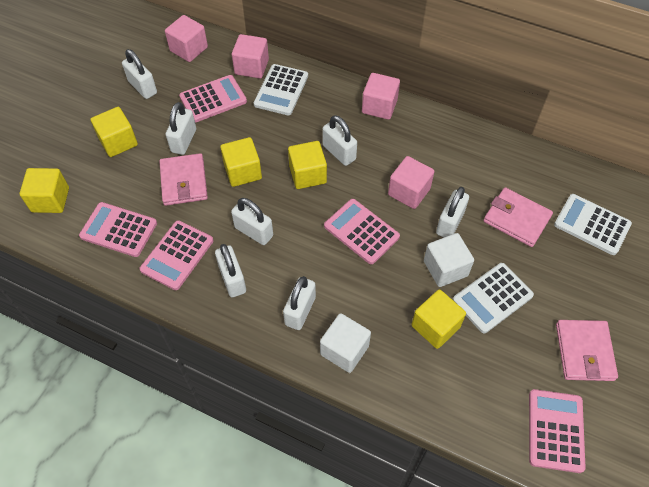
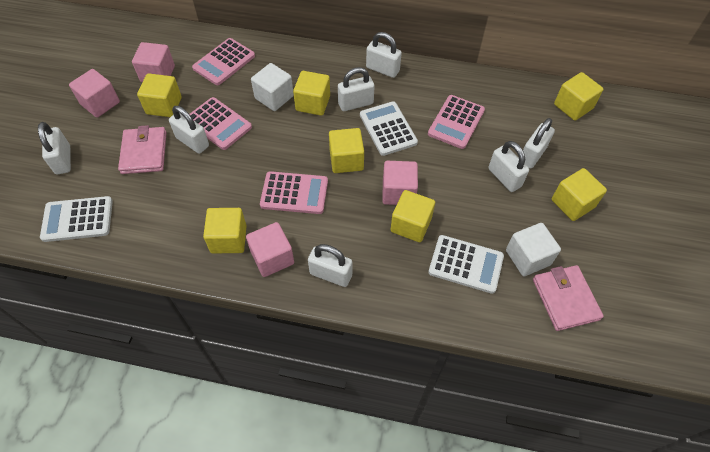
pink calculator: [79,202,157,257] [140,220,213,290] [179,75,247,122] [324,199,400,264] [529,389,586,473] = 5 -> [190,97,252,150] [192,38,255,85] [260,171,328,214] [428,95,485,149] = 4
pink wallet: [159,153,208,206] [483,187,553,247] [556,320,618,381] = 3 -> [118,125,167,174] [533,265,604,331] = 2
yellow cube: [20,168,69,213] [91,107,138,157] [220,137,262,187] [288,141,327,189] [412,289,466,349] = 5 -> [137,73,182,117] [203,208,247,254] [293,71,330,116] [329,128,364,173] [391,190,435,242] [552,168,607,221] [554,72,604,121] = 7

